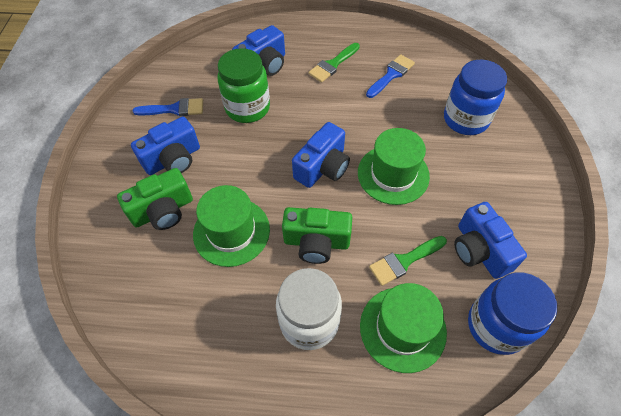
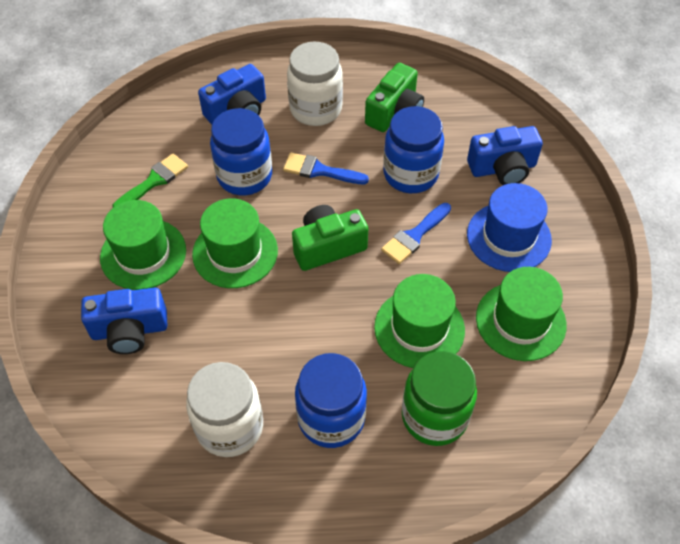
blue camera: [131,116,200,175] [232,25,285,76] [292,122,350,188] [454,202,527,279] = 4 -> [81,288,167,354] [198,64,266,125] [467,126,543,185] = 3
blue hat: none = 0 -> [467,183,552,272] = 1
blue jar: [444,60,507,135] [468,273,557,355] = 2 -> [210,108,272,195] [295,353,367,448] [383,106,444,193] = 3
green brush: [308,43,360,83] [369,236,447,286] = 2 -> [112,154,188,208] = 1
green hat: [193,185,270,267] [358,128,430,205] [360,283,447,373] = 3 -> [100,200,186,290] [192,198,278,288] [374,274,465,368] [476,267,567,361] = 4
white jar: [276,268,342,350] = 1 -> [186,362,263,457] [287,42,343,126] = 2

